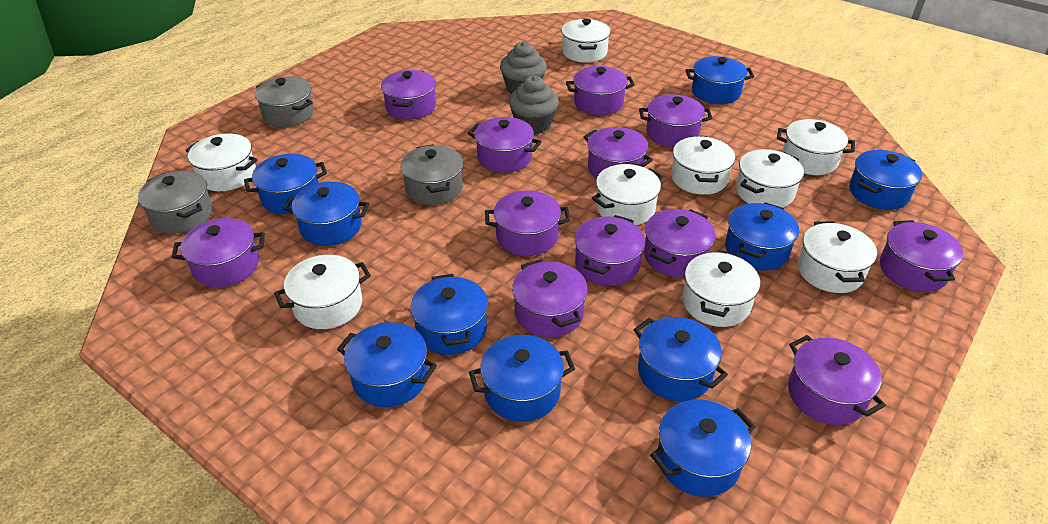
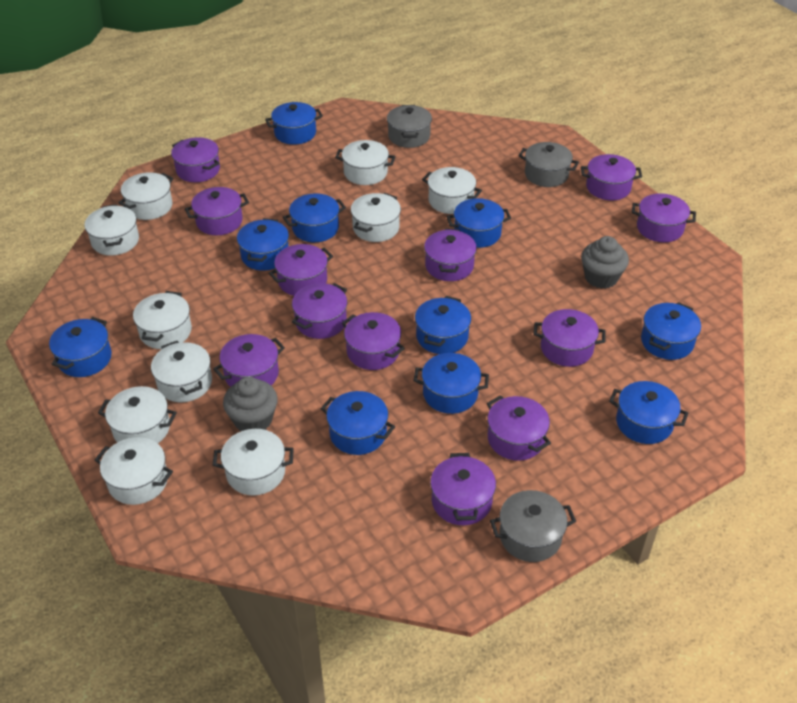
white pot: [185,133,258,191] [274,255,371,329] [562,19,610,63] [592,164,663,225] [671,136,735,195] [682,250,760,327] [736,149,804,208] [777,119,855,175] [798,221,877,293] = 9 -> [85,204,139,256] [95,437,173,505] [98,386,177,443] [118,172,173,220] [133,291,192,349] [151,341,212,402] [213,429,294,496] [335,140,395,185] [351,193,401,242] [422,167,482,214] = 10

